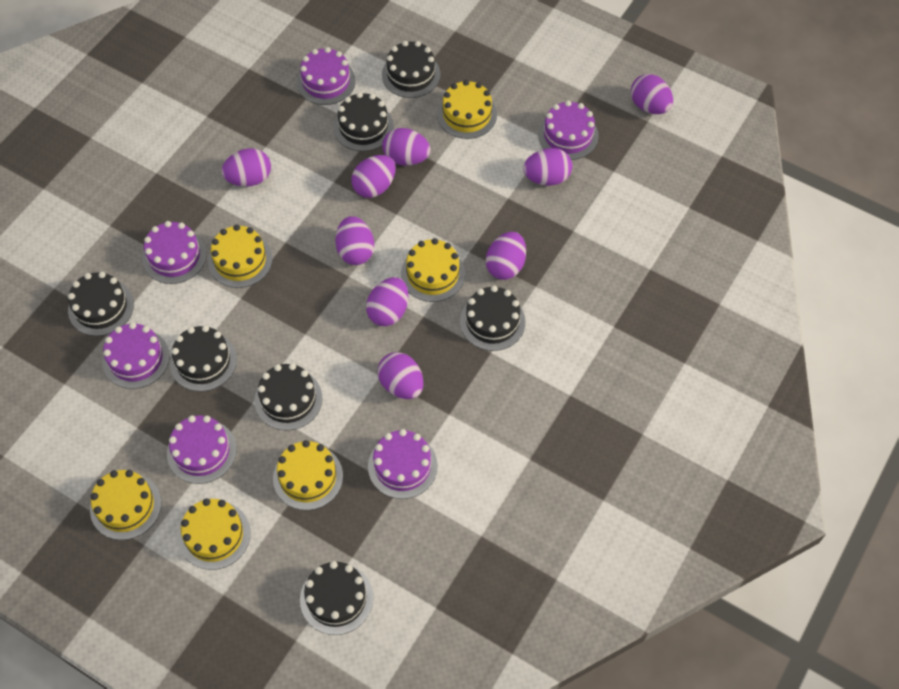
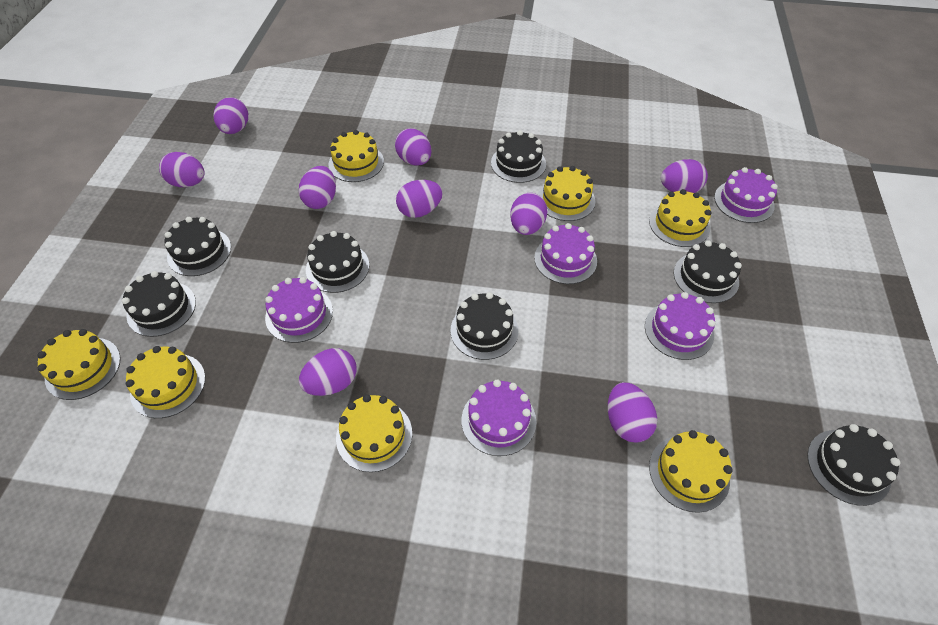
purple cake: [102,322,170,389] [142,221,207,284] [167,415,237,484] [297,47,356,105] [368,429,438,499] [538,100,599,160] = 6 -> [265,277,333,343] [462,380,536,456] [534,223,597,284] [645,292,715,360] [714,167,778,223] = 5
yellow cake: [90,470,161,540] [178,498,251,570] [208,224,272,288] [273,440,343,510] [401,238,465,302] [437,80,497,139] = 6 -> [37,329,121,400] [126,346,205,418] [328,130,384,182] [336,395,412,472] [538,166,595,221] [649,189,711,247] [649,430,733,513] = 7

